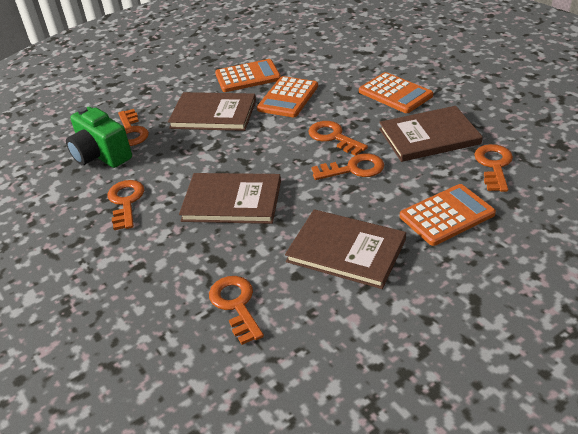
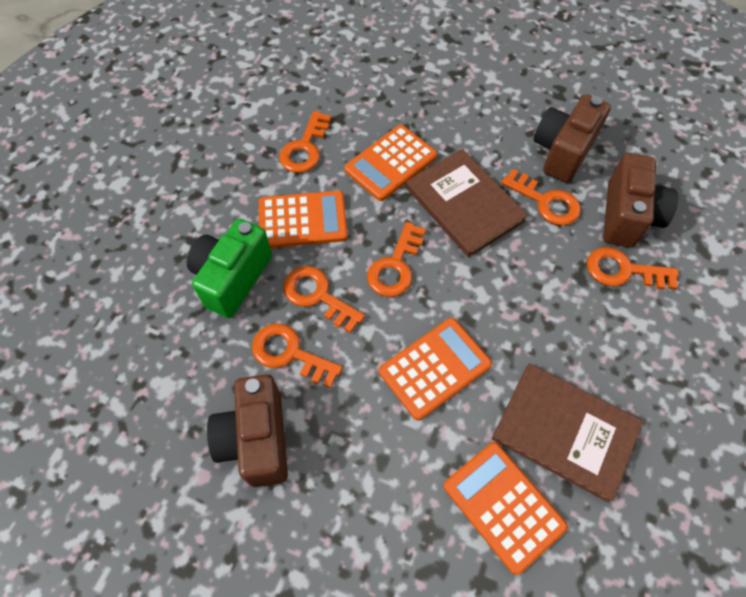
brown book: [168,92,256,131] [179,173,281,224] [285,209,406,289] [379,106,483,162] = 4 -> [406,149,528,257] [492,364,643,503] = 2
brown camera: none = 0 -> [207,374,288,487] [533,94,611,183] [603,153,678,248] = 3

